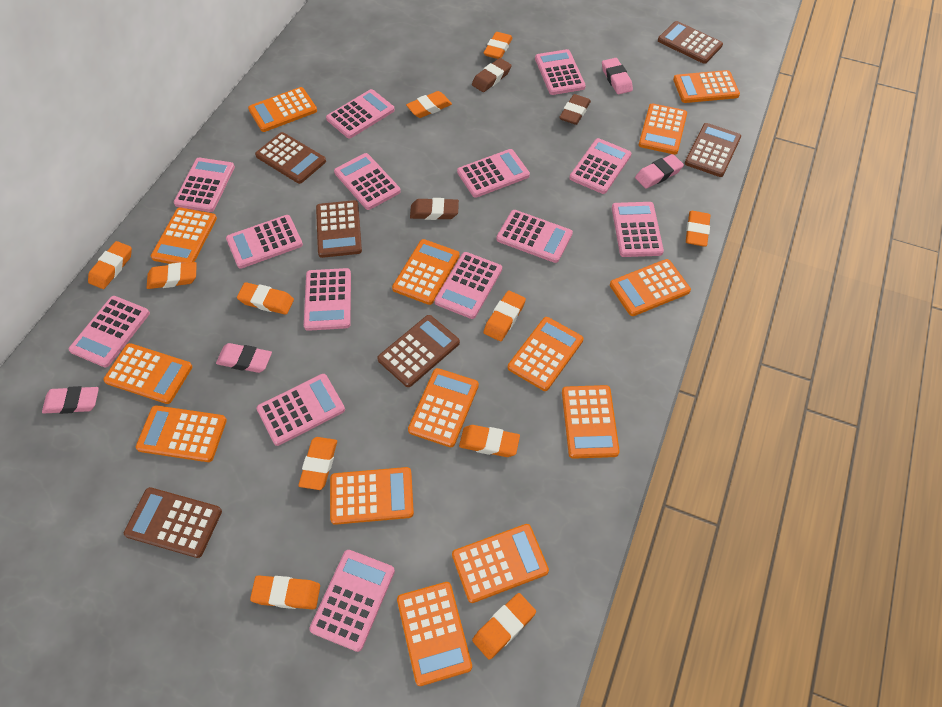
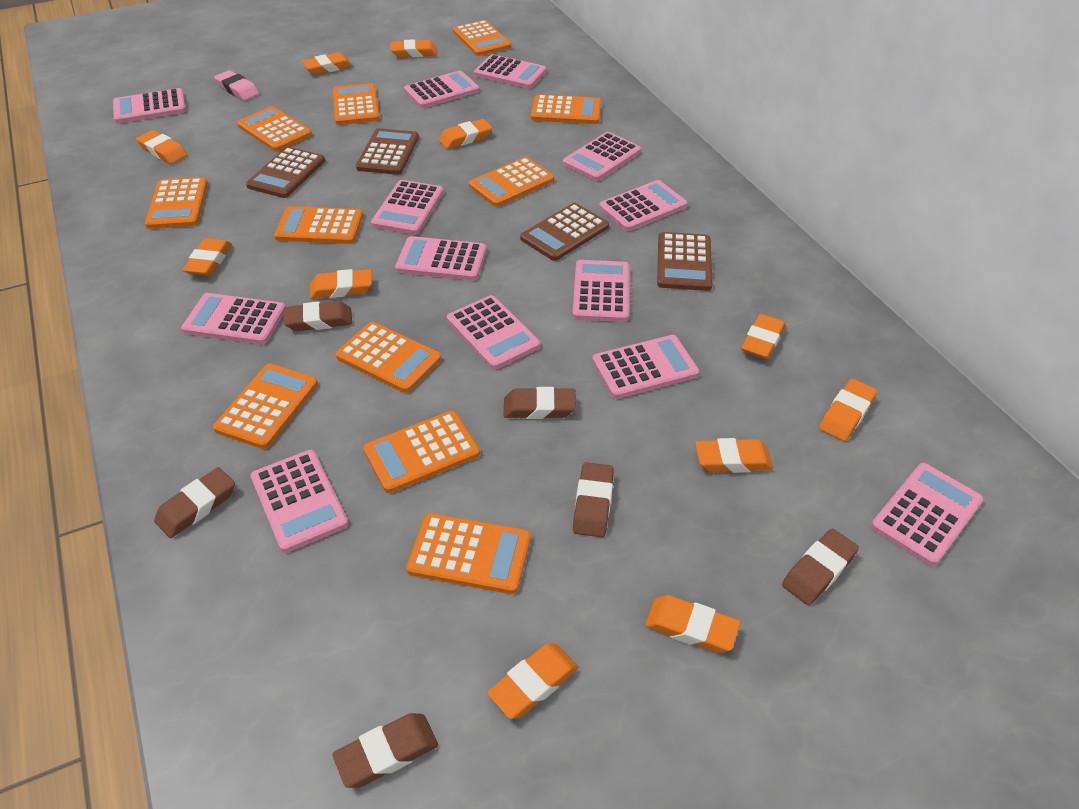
brown calculator: [124,487,222,558] [255,132,326,184] [316,200,362,258] [377,315,460,387] [658,21,723,64] [685,123,741,177] = 6 -> [246,147,325,198] [356,128,419,175] [520,203,609,261] [657,232,712,291] = 4
brown eraser: [410,198,459,220] [472,58,512,92] [559,94,591,125] = 3 -> [154,467,235,538] [283,301,352,331] [332,713,438,788] [503,387,576,419] [573,462,614,537] [782,529,859,605] = 6
orange calculator: [103,343,192,404] [136,405,227,462] [151,208,217,264] [248,87,317,132] [330,467,414,525] [392,239,460,305] [397,582,472,686] [408,368,479,447] [452,524,549,603] [508,317,584,391] [562,385,620,459] [610,259,691,316] [639,103,687,155] [673,70,740,103] = 14 -> [145,177,208,229] [213,364,318,449] [237,106,312,151] [274,206,363,244] [333,83,380,125] [335,322,442,393] [363,411,480,493] [406,513,531,594] [453,20,511,56] [469,157,554,207] [531,94,601,124] = 11
pink calculator: [69,296,150,368] [174,158,235,212] [226,215,303,269] [256,374,345,446] [304,268,351,331] [309,550,395,652] [326,89,395,138] [334,153,401,210] [435,252,502,319] [457,149,530,198] [496,210,573,263] [535,49,586,95] [570,138,632,194] [612,202,664,257] = 14 -> [113,88,186,123] [181,293,285,344] [250,450,348,553] [371,180,444,235] [395,236,487,280] [404,70,480,108] [447,295,540,370] [474,54,547,88] [563,132,641,181] [572,260,629,322] [592,335,699,399] [599,180,688,231] [871,463,983,566] = 13
pink eraser: [42,386,99,414] [216,343,272,373] [602,58,633,94] [635,154,684,189] = 4 -> [214,70,259,101] = 1

